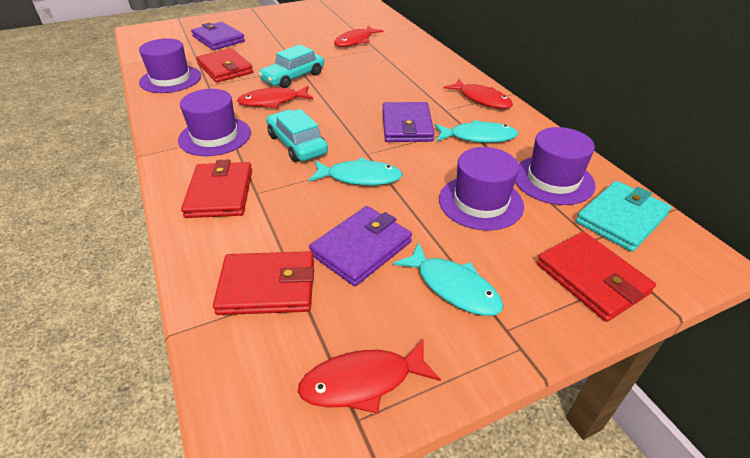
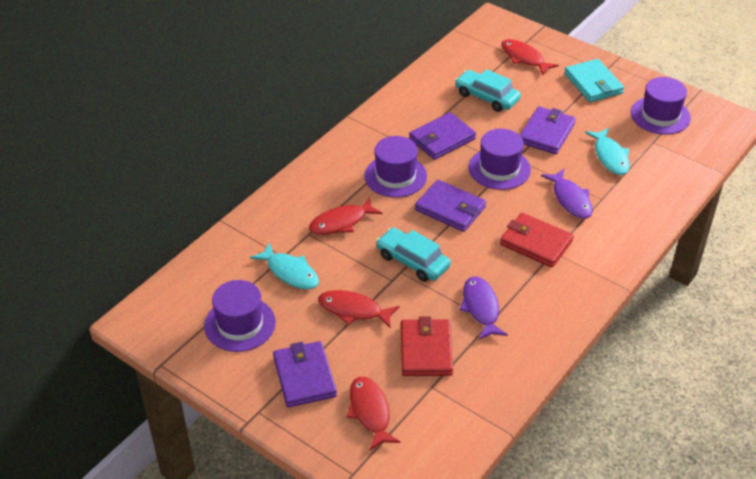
purple fish: none = 0 -> [460,276,508,340] [541,169,593,219] = 2
purple wallet: [191,22,245,50] [309,206,412,286] [383,102,435,142] = 3 -> [273,341,337,407] [409,112,476,160] [415,180,486,232] [520,106,576,154] = 4
red wallet: [181,160,252,218] [196,48,253,83] [213,251,314,315] [537,231,656,322] = 4 -> [401,317,453,376] [500,213,574,268] = 2
turquoise fish: [309,157,403,185] [393,243,504,316] [435,120,518,143] = 3 -> [250,242,319,289] [585,128,630,175] = 2

